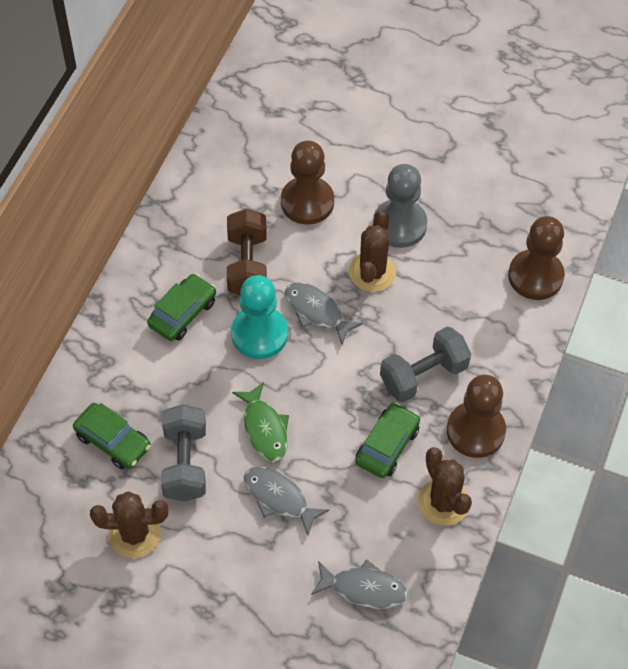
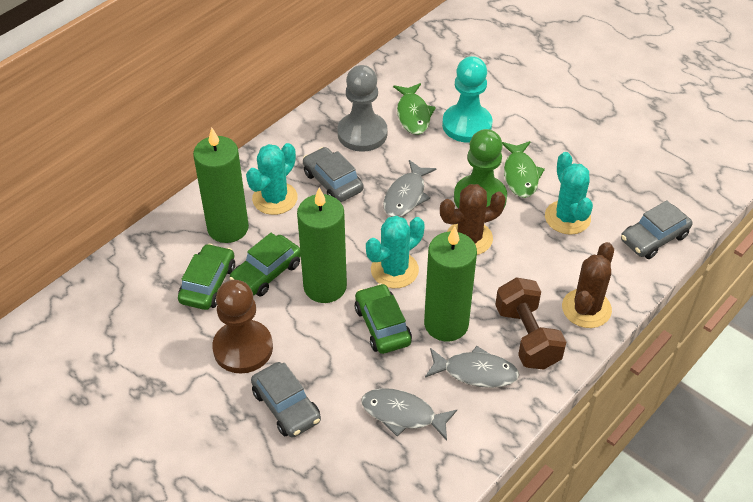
brown cactus: [90,491,168,558] [349,210,396,292] [418,447,472,526] = 3 -> [440,184,506,255] [562,242,614,328] = 2
brown pawn: [281,141,334,225] [447,375,506,458] [508,216,565,300] = 3 -> [212,280,273,374] = 1
green candle: none = 0 -> [193,128,249,243] [297,188,347,303] [424,226,477,341] = 3
green fish: [232,382,289,462] = 1 -> [393,83,436,135] [502,141,545,198] = 2
green pawn: none = 0 -> [454,129,507,208] = 1
grey car: none = 0 -> [251,362,321,438] [303,147,363,202] [621,200,692,259] = 3
grey dumbbell: [161,404,206,502] [380,327,471,402] = 2 -> none = 0
turquoise cactus: none = 0 -> [246,143,298,215] [366,216,425,288] [545,152,593,235] = 3

